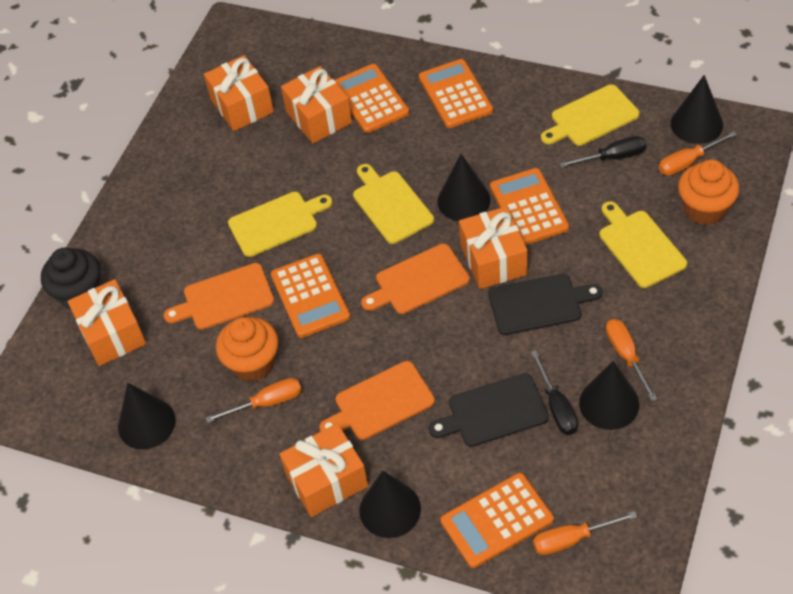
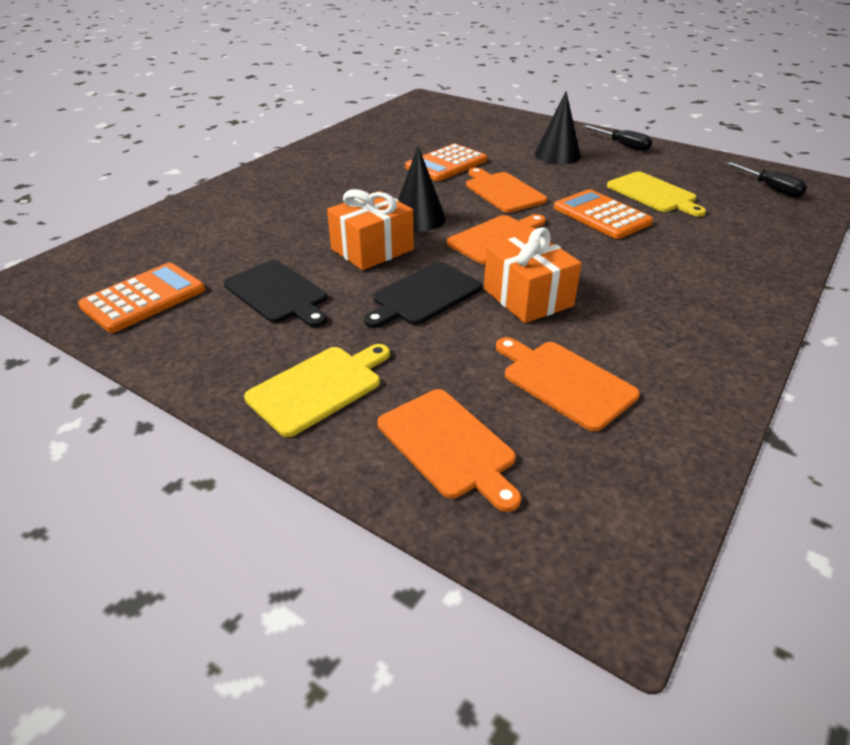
black cone: [118,383,176,449] [359,471,421,538] [437,154,491,221] [579,361,639,430] [671,75,723,144] = 5 -> [398,146,446,232] [535,92,581,164] = 2
black cupcake: [41,248,100,311] = 1 -> none = 0
orange calculator: [271,254,350,338] [334,64,409,133] [419,59,493,128] [440,473,554,568] [490,168,569,245] = 5 -> [78,263,205,333] [405,144,487,181] [554,189,653,239] = 3
orange cupcake: [216,317,279,382] [678,159,739,225] = 2 -> none = 0
orange cutting board: [164,263,274,330] [319,361,435,440] [361,244,470,314] = 3 -> [377,389,521,512] [447,214,546,264] [466,167,547,213] [496,337,640,432] = 4
orange gift: [68,279,146,366] [204,55,274,131] [280,423,368,517] [281,66,352,143] [459,206,528,289] = 5 -> [327,189,414,270] [484,227,582,323] = 2
orange screwdriver: [206,378,302,423] [533,511,637,555] [606,319,658,401] [659,131,737,176] = 4 -> none = 0
yellow cutting board: [228,192,332,257] [353,164,434,244] [541,84,640,146] [599,201,687,288] = 4 -> [244,344,390,437] [607,172,706,217] = 2

